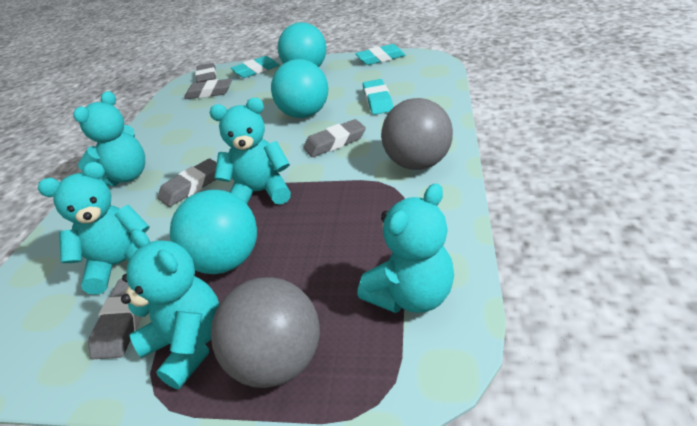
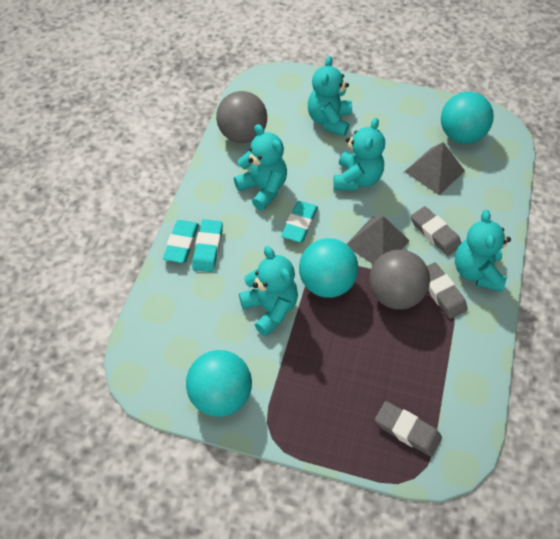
grey eraser: [88,279,142,359] [158,159,217,207] [184,79,232,99] [195,63,217,83] [303,119,366,157] = 5 -> [375,401,442,457] [411,206,461,256] [427,262,467,319] = 3
grey pyramid: none = 0 -> [347,216,410,264] [404,142,465,195] = 2

